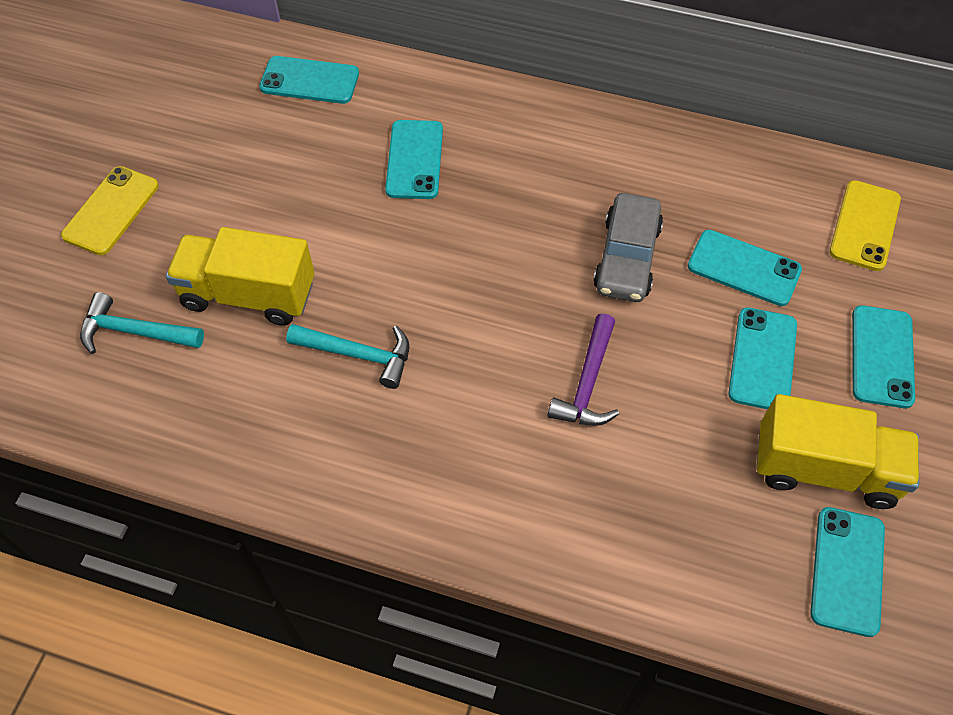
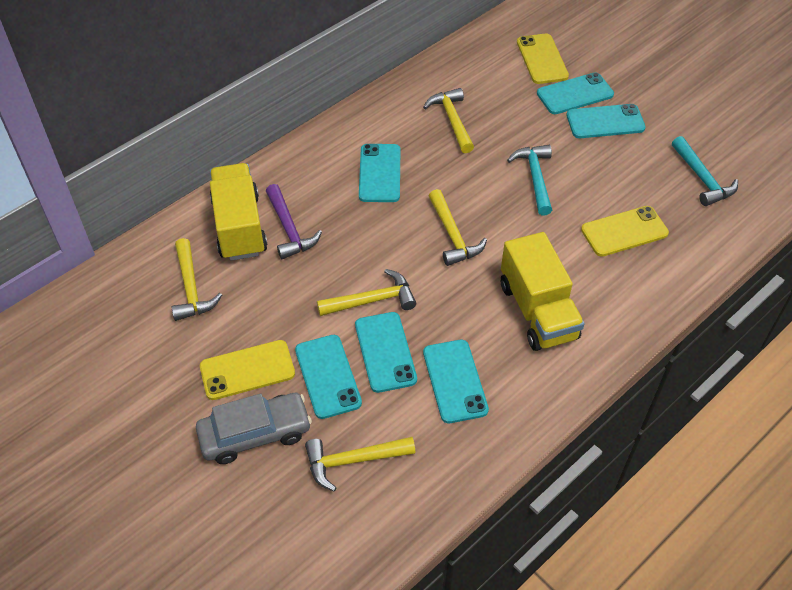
yellow hammer: none = 0 -> [172,238,222,321] [305,437,416,492] [317,269,416,316] [423,88,474,153] [429,189,487,266] = 5
yellow phone: [61,166,159,255] [830,180,901,271] = 2 -> [200,340,295,400] [517,34,569,84] [581,206,669,257] = 3

